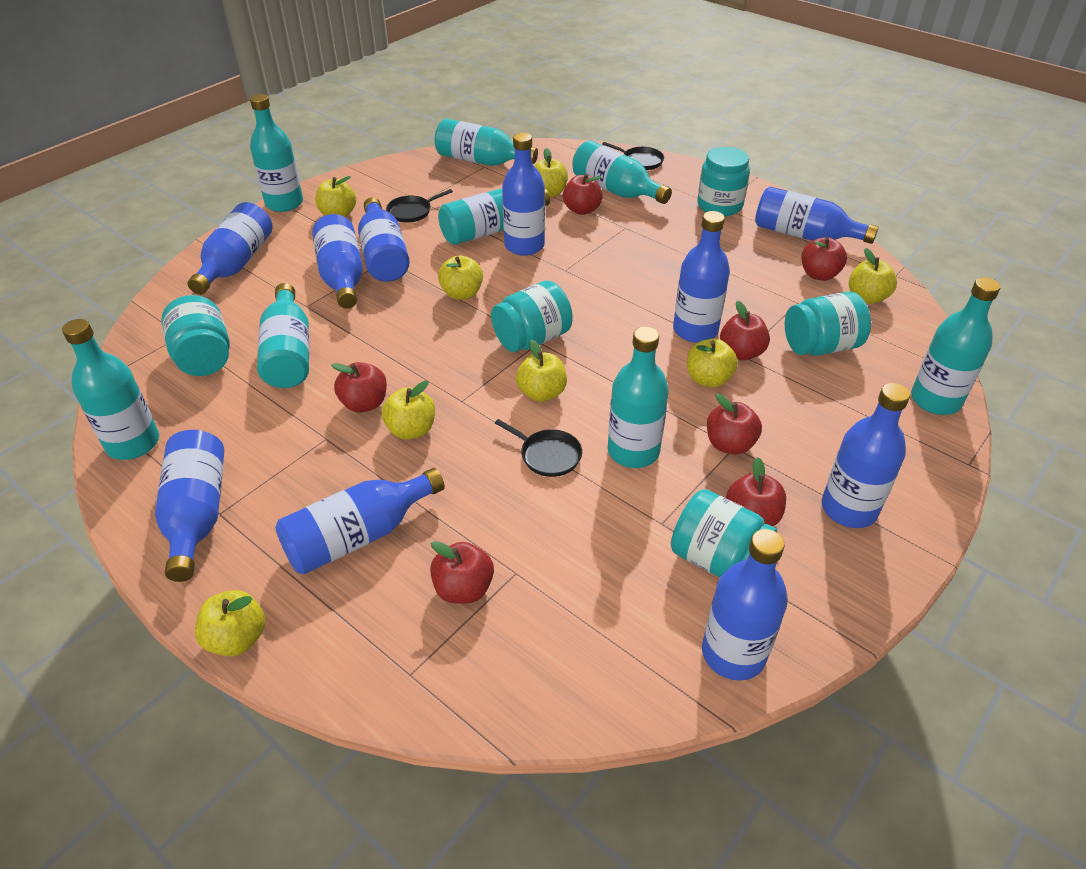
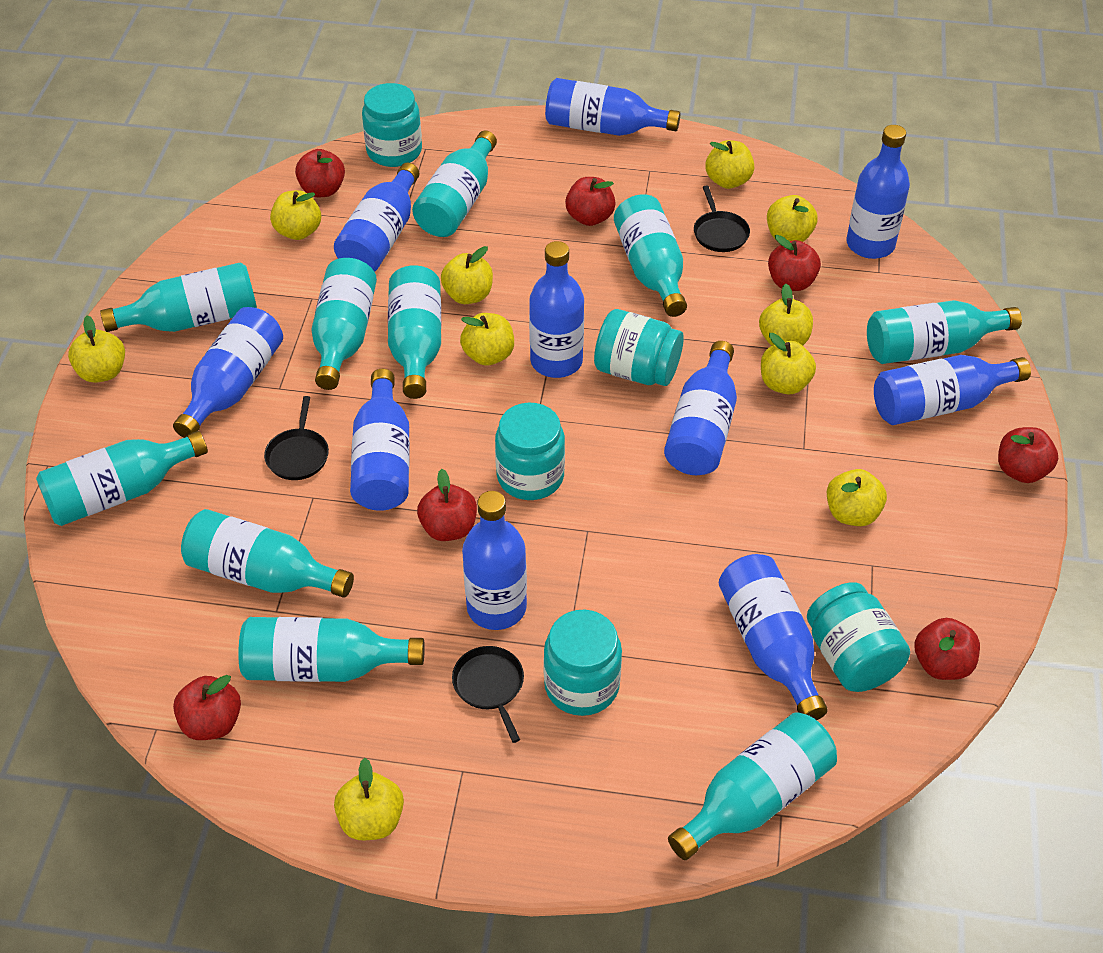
turquoise bottle: [62,319,159,460] [250,94,303,212] [257,283,309,388] [435,118,538,166] [438,189,550,245] [572,140,672,204] [607,326,669,468] [911,277,1001,415] = 8 -> [36,431,208,526] [100,262,257,332] [181,509,354,598] [238,617,425,682] [311,258,377,390] [388,265,441,399] [412,131,497,237] [614,194,687,317] [668,712,837,860] [867,300,1022,364] = 10
yellow apple: [195,590,265,656] [315,176,356,217] [382,381,435,440] [438,255,483,300] [516,340,567,402] [534,148,568,197] [687,338,738,387] [849,248,897,304] = 8 -> [68,315,125,383] [270,190,321,240] [334,758,404,840] [441,246,493,304] [460,313,514,366] [705,140,754,189] [759,284,813,346] [761,333,816,395] [767,195,818,242] [827,469,887,526] = 10

